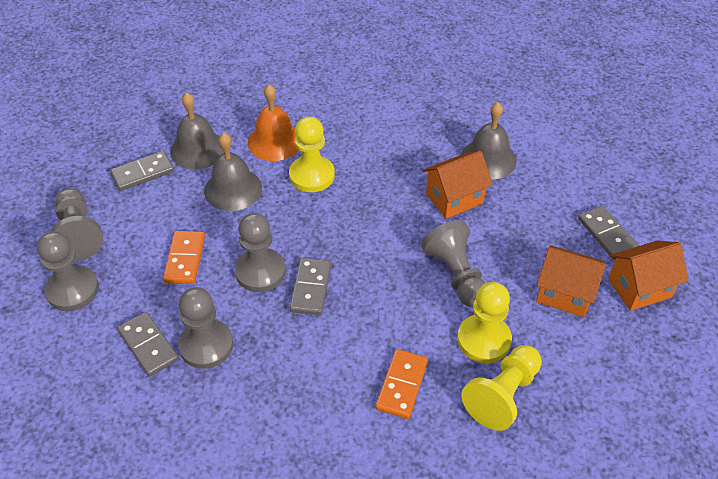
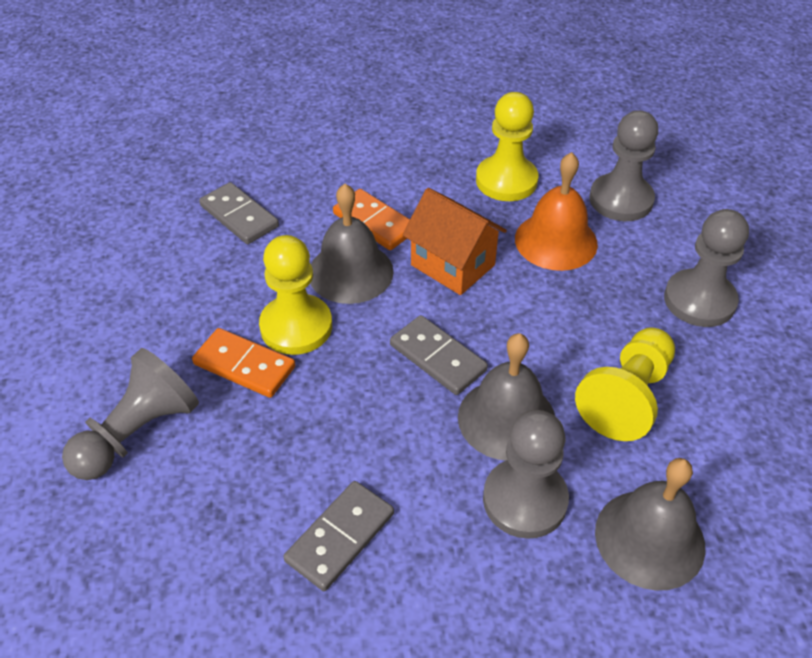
grey domino: [110,151,174,191] [117,312,179,376] [289,258,331,315] [578,205,639,260] = 4 -> [199,182,279,244] [283,481,394,591] [390,315,488,395] = 3
grey pawn: [37,231,99,311] [51,188,103,261] [178,287,233,369] [235,213,286,292] [421,220,485,307] = 5 -> [62,348,199,480] [483,410,569,539] [589,110,658,221] [664,209,749,327] = 4
orange house: [422,151,493,219] [536,245,606,317] [608,240,688,311] = 3 -> [403,188,507,295] = 1

